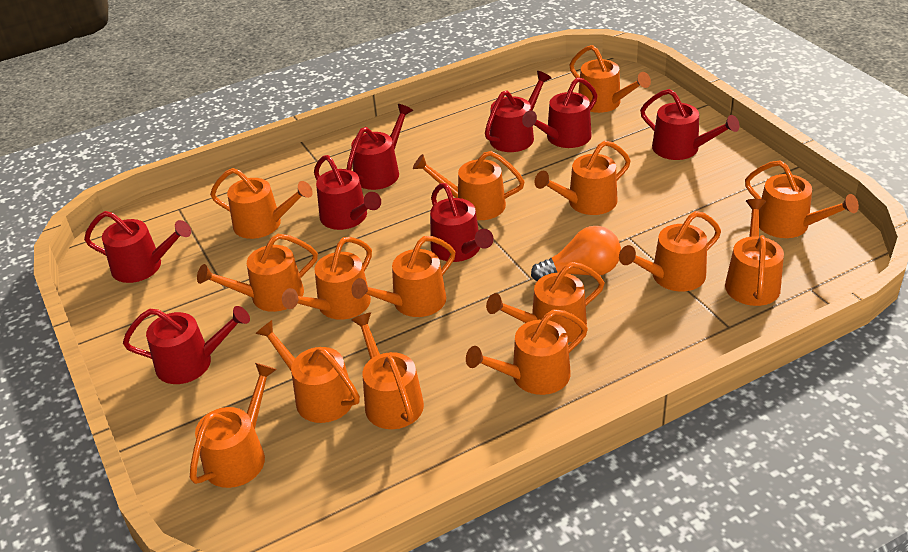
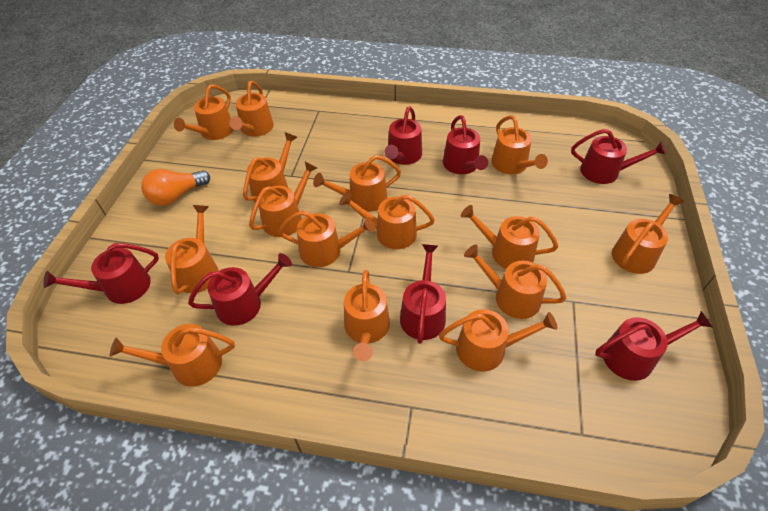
red watering can: [84,211,191,283] [123,306,250,384] [314,155,381,230] [347,104,413,190] [430,183,494,262] [485,71,551,152] [522,77,598,148] [640,89,740,160] = 8 -> [43,243,159,304] [188,253,292,326] [384,106,422,165] [400,244,446,344] [443,115,488,175] [571,129,666,184] [595,311,713,381] = 7

